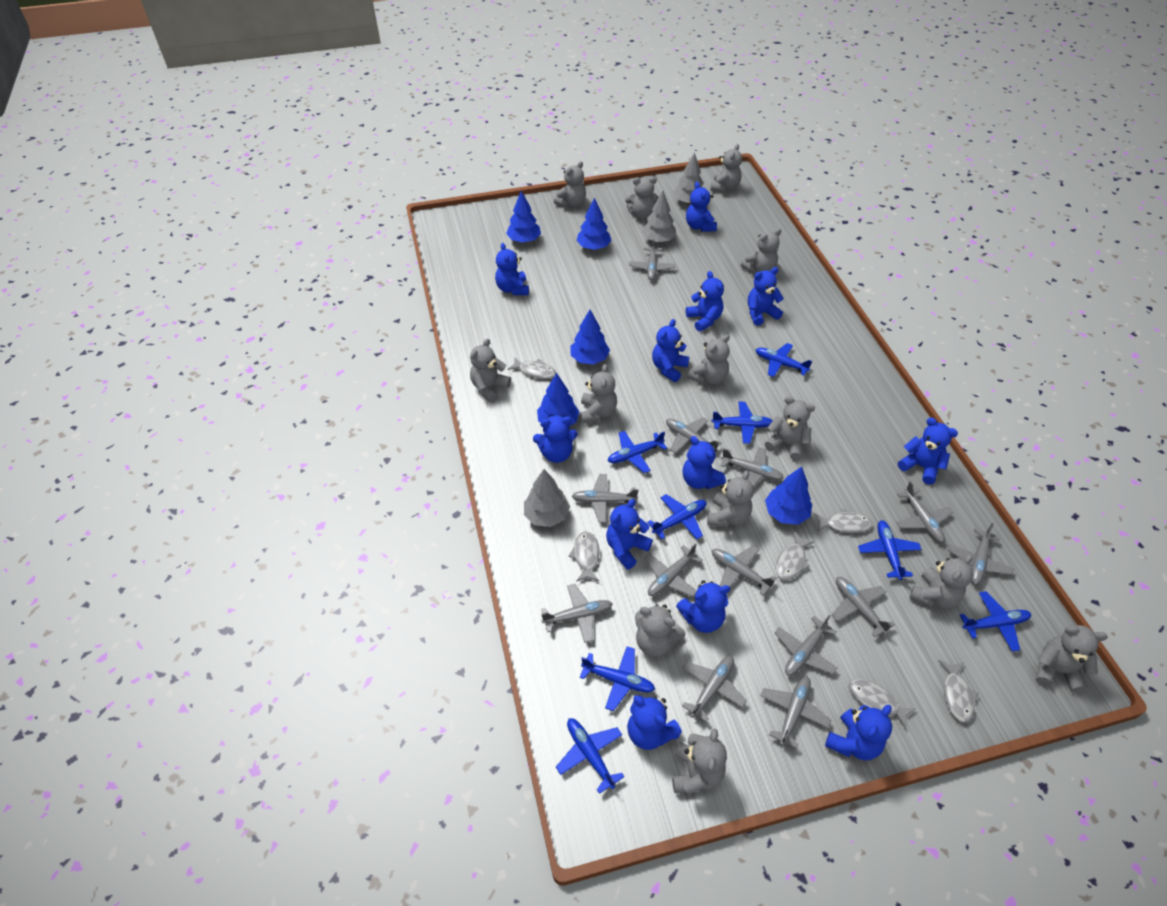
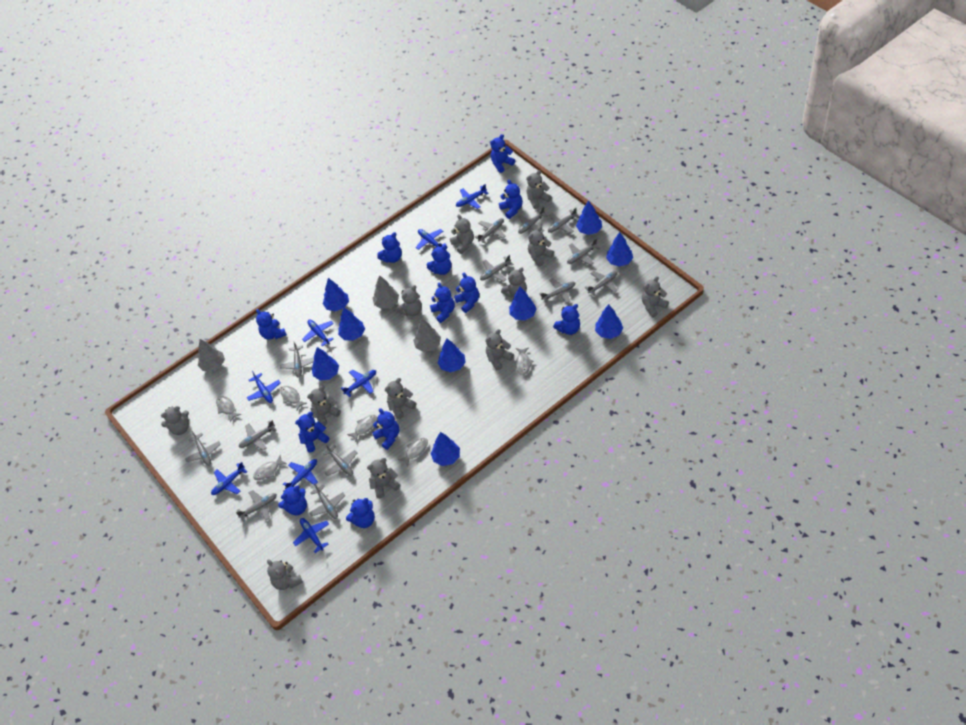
blue tree: [506,191,541,243] [537,373,580,426] [570,310,610,364] [576,197,612,250] [765,467,812,525] = 5 -> [312,347,339,381] [323,278,349,311] [338,307,365,341] [430,432,460,466] [438,338,466,372] [509,287,537,320] [576,200,602,235] [595,304,623,339] [606,232,633,267] = 9
grey teddy bear: [470,338,511,403] [554,161,586,208] [580,364,617,423] [625,177,659,219] [635,604,685,657] [672,728,727,794] [687,334,730,385] [707,470,754,528] [710,144,742,192] [741,228,782,274] [765,396,815,460] [909,554,973,608] [1036,625,1108,692] = 13 -> [161,406,189,435] [267,559,303,590] [307,386,341,426] [367,458,400,498] [385,378,416,419] [396,285,422,316] [450,214,474,254] [485,329,514,370] [501,267,527,298] [526,170,552,209] [528,226,554,267] [642,276,669,317] = 12

